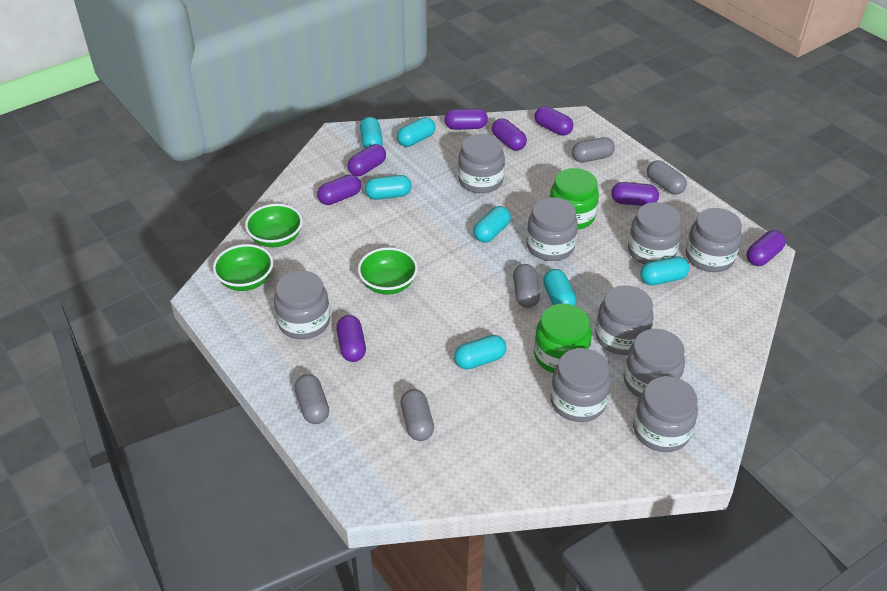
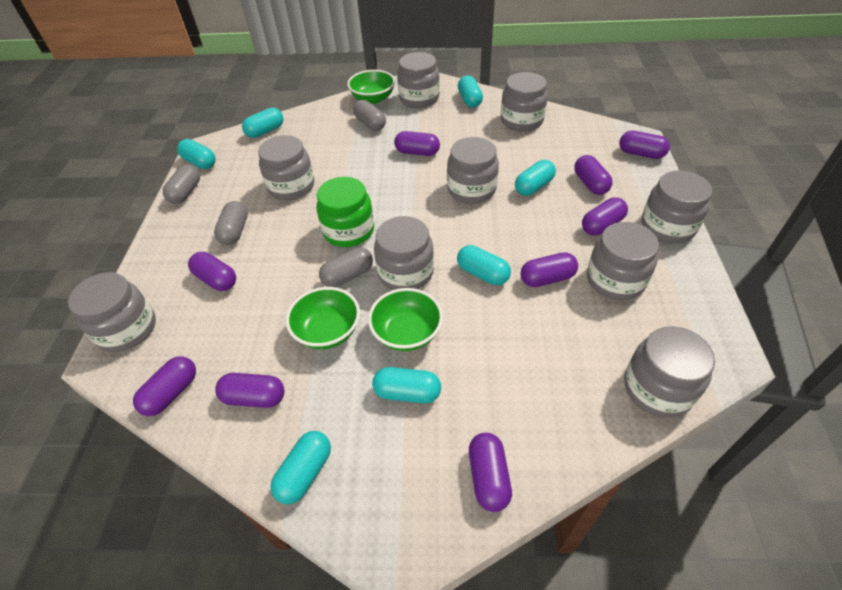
green jar: [534,304,592,373] [550,168,599,230] = 2 -> [317,177,374,247] = 1
grey capsule: [294,374,329,424] [400,389,434,441] [513,264,540,308] [572,137,615,163] [647,160,687,195] = 5 -> [163,164,200,204] [214,201,248,245] [319,247,373,287] [353,100,386,131] = 4
purple capsule: [317,174,361,205] [336,315,366,362] [347,144,386,176] [445,108,488,130] [492,118,527,151] [534,106,573,136] [611,182,659,206] [746,230,785,266] = 8 -> [133,356,196,416] [188,252,236,291] [215,373,285,408] [394,131,440,156] [469,433,512,512] [521,252,578,287] [574,155,613,195] [582,197,628,236] [619,131,670,159] = 9

